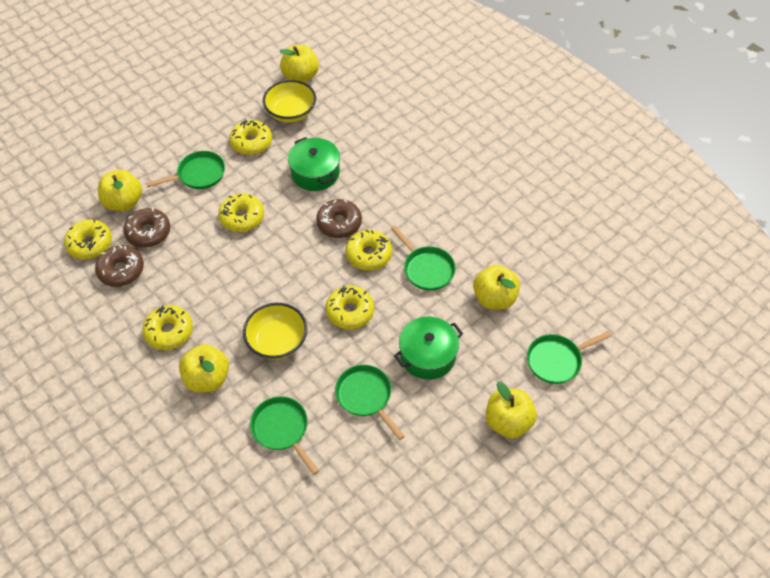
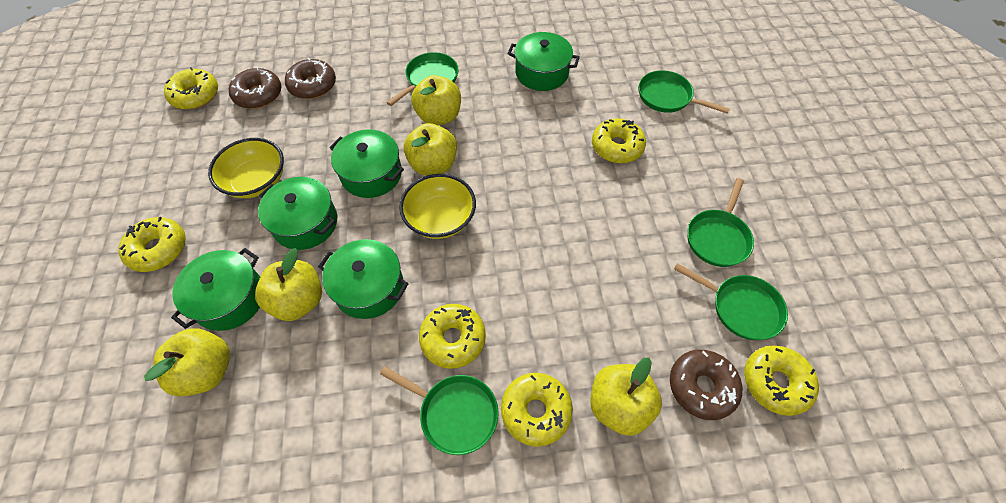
green pot: [288,137,340,191] [394,317,463,380] = 2 -> [171,248,260,331] [258,177,337,250] [318,239,408,319] [329,129,404,198] [508,32,580,91] = 5

